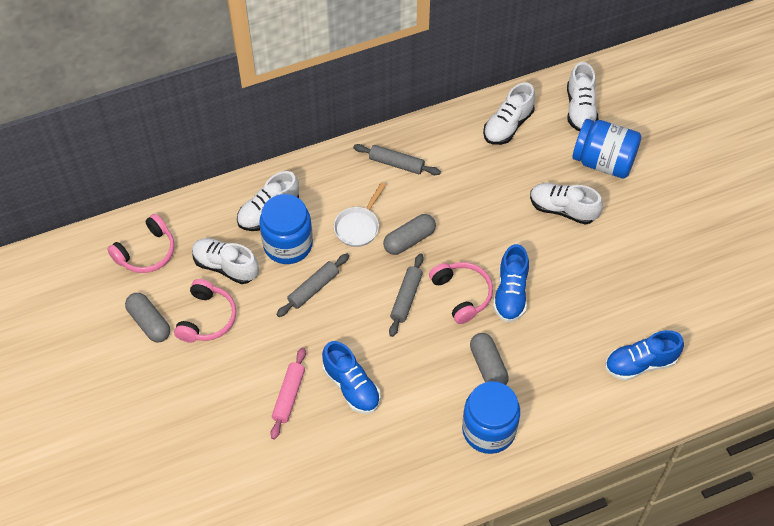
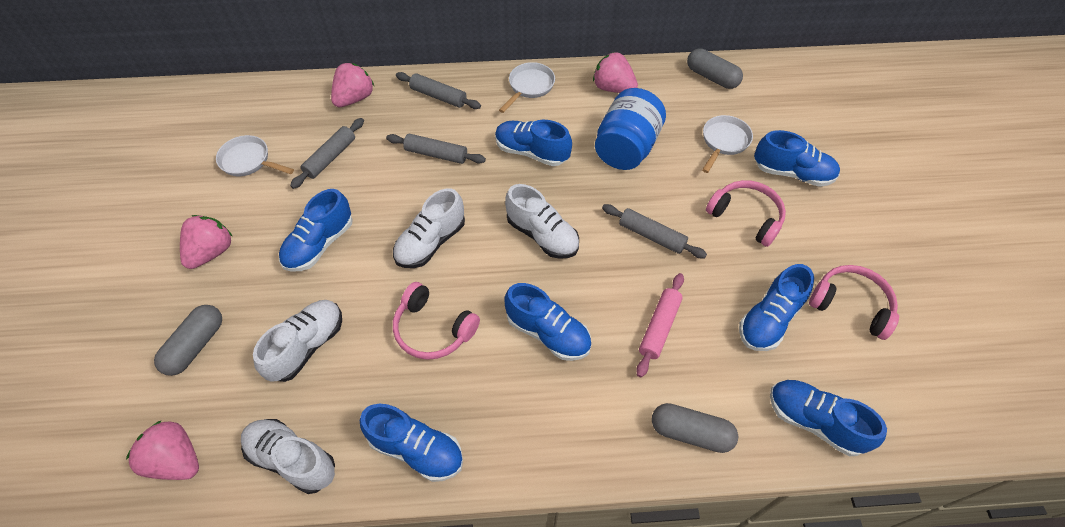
blue jar: [259,194,313,264] [462,381,520,454] [572,119,641,178] = 3 -> [595,88,666,170] = 1
blue shoe: [322,341,381,414] [493,244,529,322] [605,330,684,381] = 3 -> [279,189,353,272] [360,404,463,482] [495,120,572,166] [504,283,591,361] [739,264,814,351] [754,130,840,187] [770,380,887,456] = 7
grey rolling pin: [276,254,349,317] [353,144,441,175] [389,253,424,337] = 3 -> [290,118,364,189] [386,134,486,164] [396,72,481,109] [602,204,707,258] = 4
pink strawberry: none = 0 -> [126,420,199,480] [180,215,233,269] [331,63,374,107] [593,52,638,93] = 4
white pan: [334,183,386,247] = 1 -> [216,135,294,176] [499,62,555,113] [702,115,753,173] = 3
white shoe: [192,238,259,284] [237,171,299,231] [483,83,535,145] [530,183,603,225] [567,62,598,131] = 5 -> [241,419,335,494] [253,300,342,382] [393,188,465,268] [505,184,579,259] = 4

